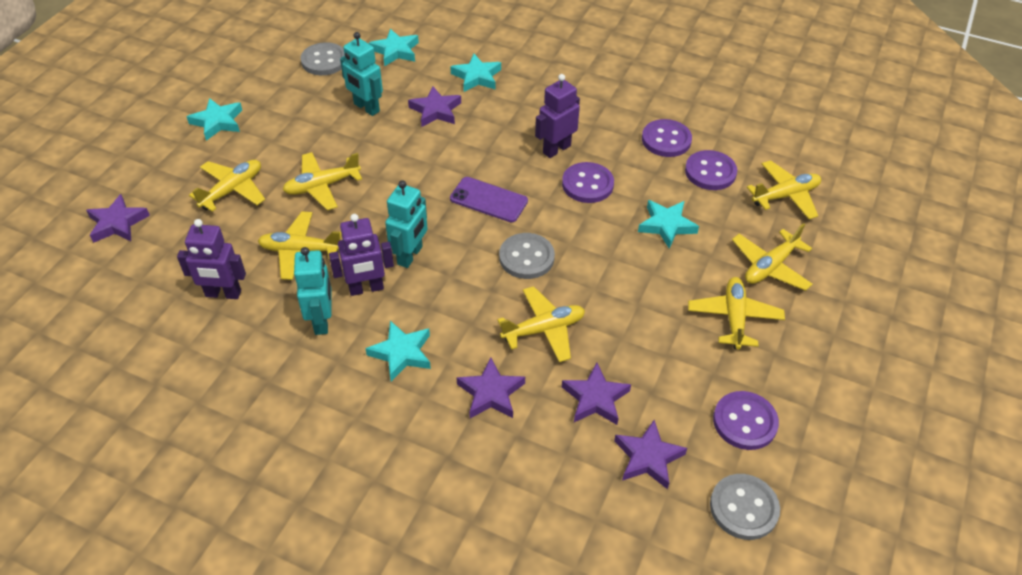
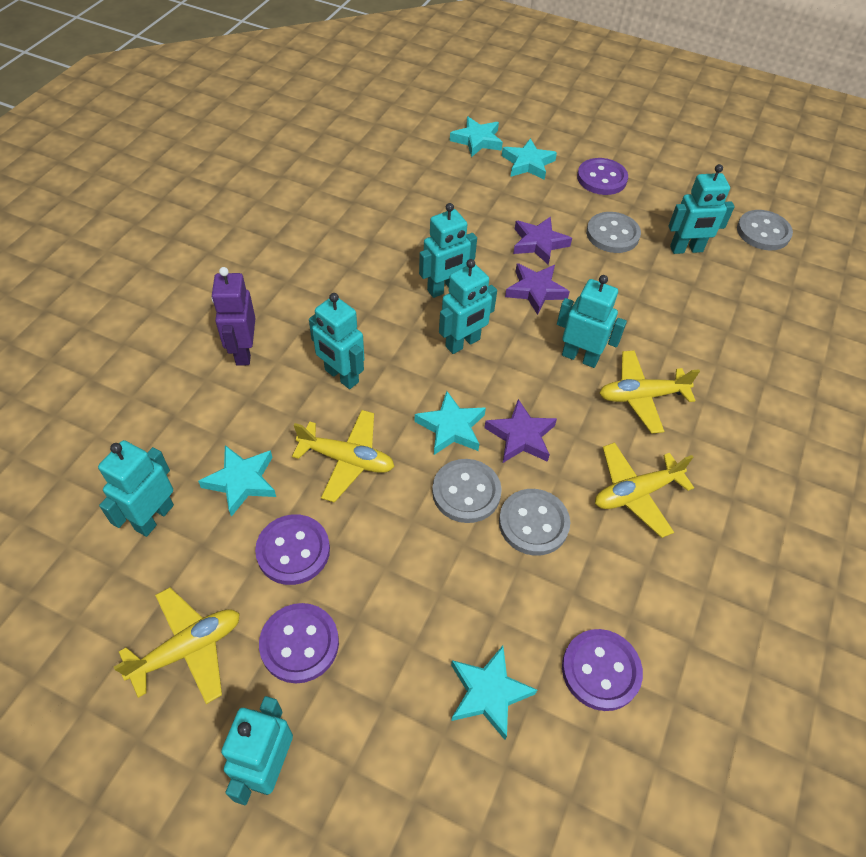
grey button: [300,42,345,75] [499,233,555,279] [710,474,780,540] = 3 -> [432,459,502,523] [499,489,570,556] [586,212,641,253] [737,210,793,250] = 4
purple phone: [450,177,528,222] = 1 -> none = 0
purple robot: [177,219,246,299] [329,214,394,296] [535,74,580,158] = 3 -> [211,267,255,366] = 1
purple star: [86,194,150,243] [408,86,461,127] [457,357,525,418] [562,363,631,425] [614,420,687,489] = 5 -> [484,399,557,463] [505,263,570,315] [513,217,572,265] = 3
turquoise robot: [294,247,332,335] [340,32,383,116] [385,180,427,268] = 3 -> [98,440,174,537] [221,696,293,805] [309,293,364,389] [419,203,477,298] [439,259,497,354] [557,275,627,368] [669,164,735,254] = 7
yellow plane: [189,160,265,212] [258,211,342,280] [283,152,362,210] [497,286,585,362] [688,277,785,349] [732,223,813,291] [747,160,821,219] = 7 -> [114,587,240,704] [292,410,395,502] [595,442,694,538] [599,350,700,434] = 4

